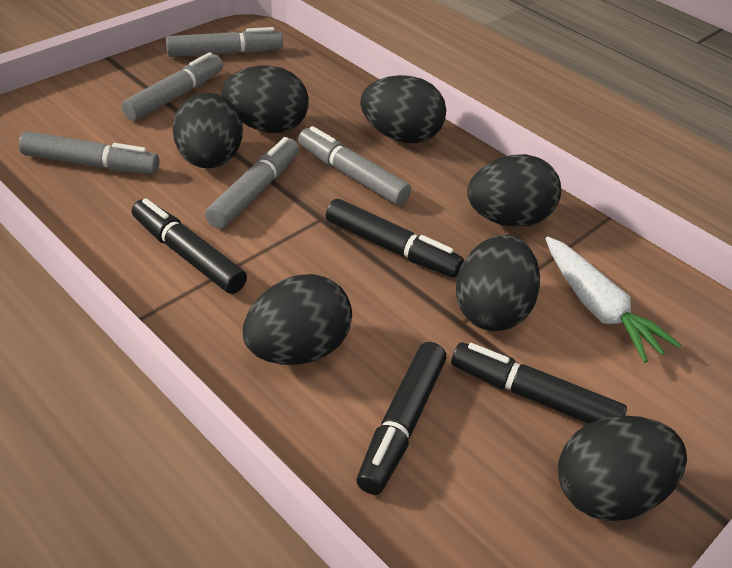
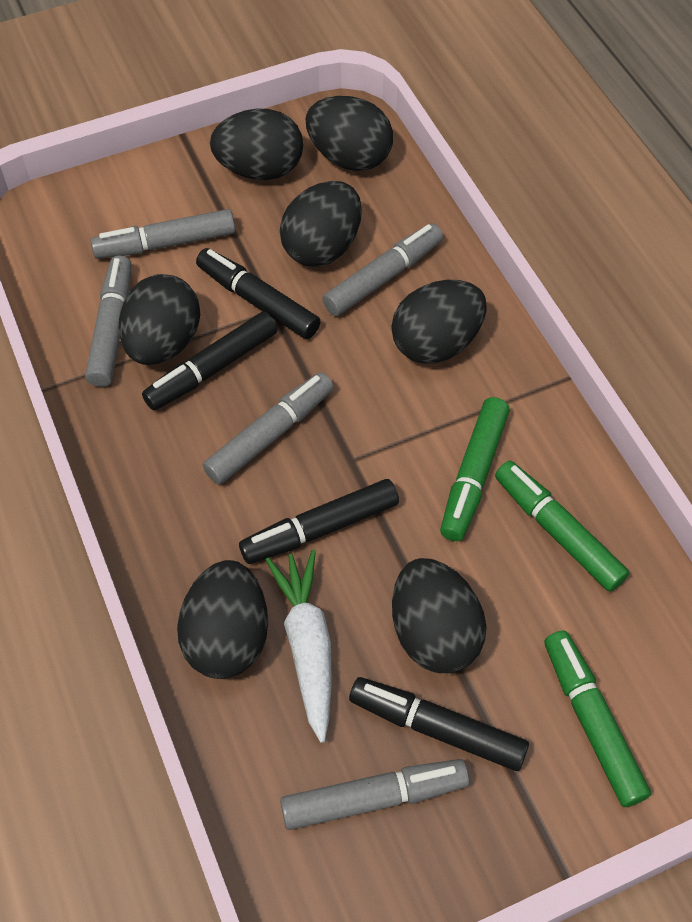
green marker: none = 0 -> [440,397,510,541] [495,461,629,592] [544,630,651,807] = 3

